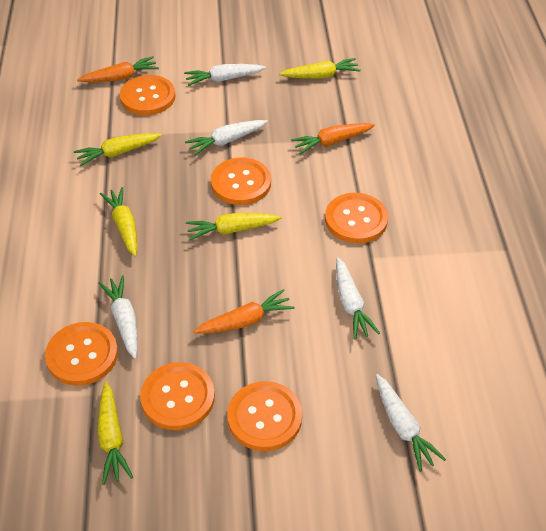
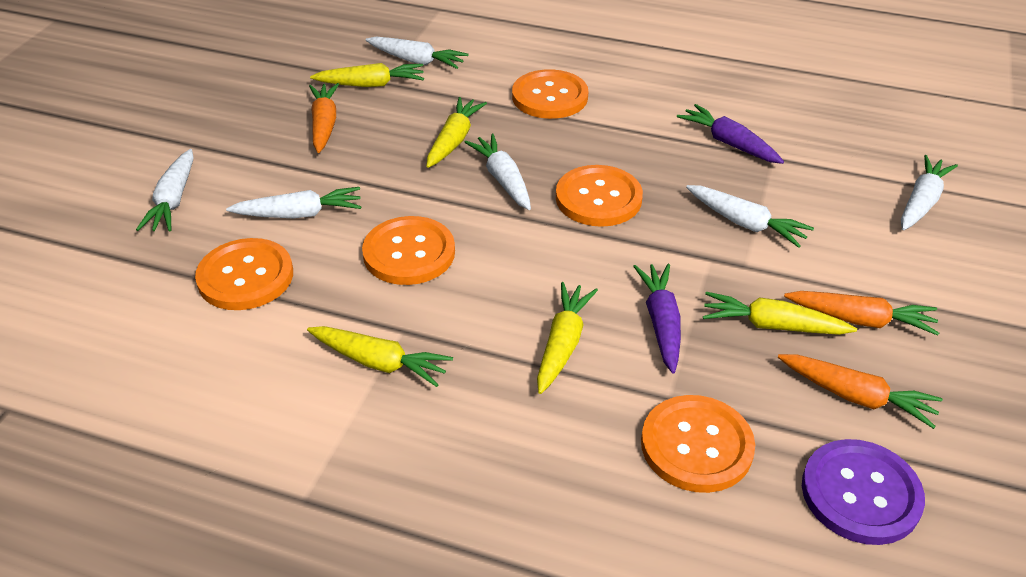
orange button: [45,322,118,386] [120,75,176,115] [140,362,215,430] [211,157,271,205] [227,381,302,451] [325,193,388,243] = 6 -> [195,238,293,310] [362,216,455,285] [512,69,588,119] [556,165,643,227] [641,395,755,493] = 5
purple button: none = 0 -> [802,439,925,545] = 1
purple carrot: none = 0 -> [633,264,681,373] [677,104,784,164] = 2
white carrot: [99,275,138,359] [184,64,266,86] [185,120,268,156] [336,257,380,339] [376,374,446,472] = 5 -> [136,149,193,232] [226,187,361,218] [365,37,469,69] [465,134,531,210] [686,185,814,248] [901,155,958,230] = 6

